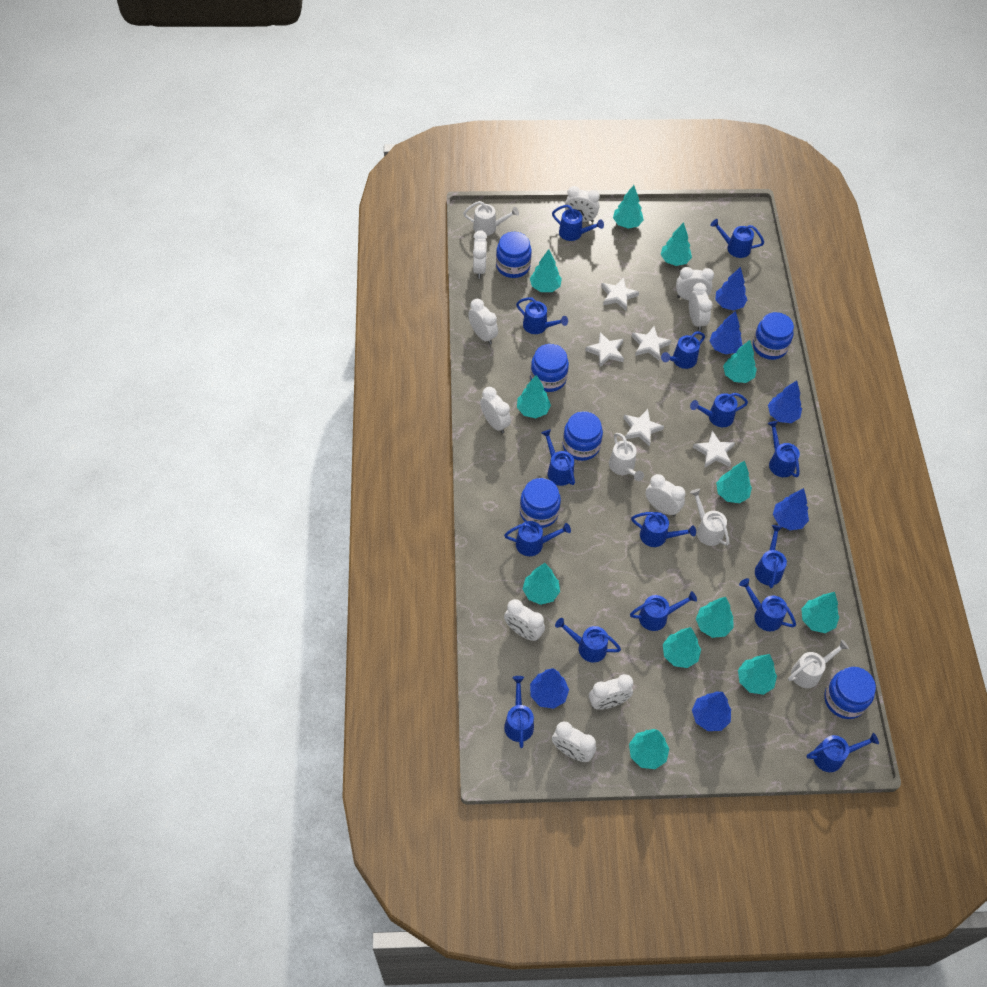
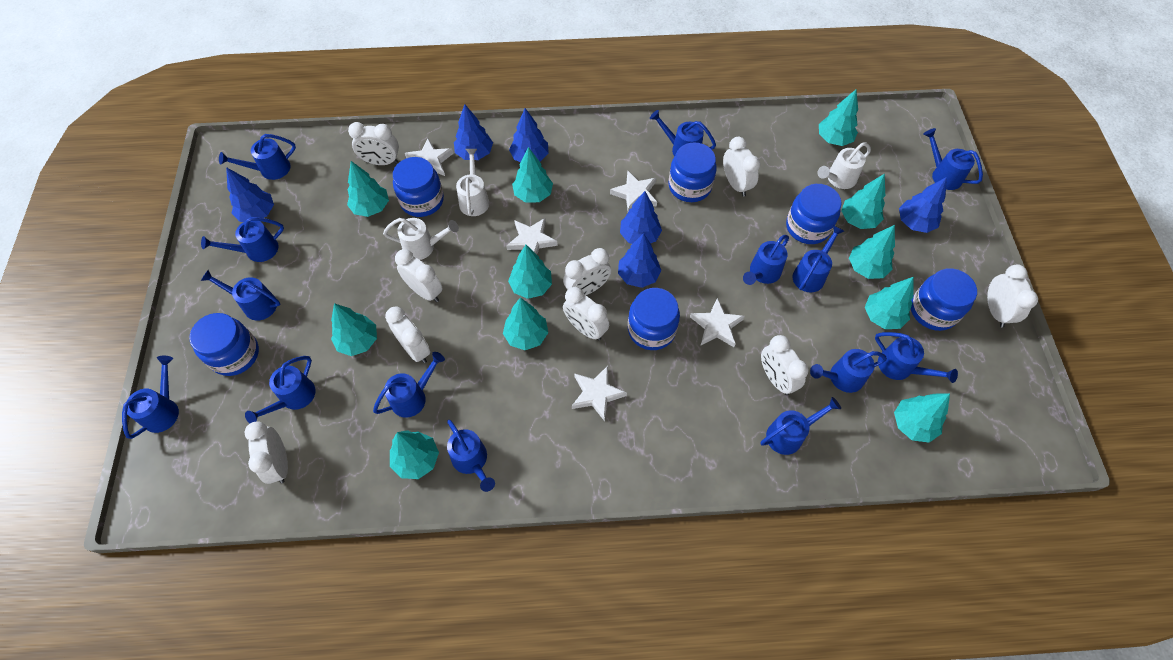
blue watering can: [504,521,571,556] [504,676,534,748] [516,297,568,334] [541,429,575,486] [552,205,604,241] [555,618,621,663] [630,591,697,631] [631,512,696,547] [661,331,705,369] [690,393,748,427] [710,219,764,258] [739,578,796,631] [755,525,787,588] [768,421,800,478] [807,733,879,772] = 15 -> [122,356,179,439] [201,217,284,262] [201,270,280,321] [219,134,296,180] [245,356,316,423] [373,352,445,418] [447,420,495,492] [650,110,716,157] [743,235,789,285] [761,397,841,455] [792,225,844,292] [810,349,887,393] [875,332,958,383] [923,128,983,190] = 14
turquoise tree: [517,375,551,418] [523,563,560,605] [530,249,562,292] [613,185,644,229] [629,729,669,769] [660,222,692,266] [663,627,701,668] [696,597,734,638] [716,461,752,503] [723,340,757,383] [738,654,777,695] [801,592,839,633] = 12 -> [331,303,377,356] [347,161,389,217] [390,430,439,479] [503,297,548,350] [508,245,552,299] [512,147,553,203] [819,89,858,146] [841,174,885,229] [849,225,895,279] [865,277,914,329] [894,393,950,443] = 11
white clock: [468,299,498,344] [473,230,487,279] [480,387,511,433] [504,599,545,641] [552,722,596,762] [565,186,600,222] [589,674,633,710] [645,474,685,516] [676,267,714,300] [689,283,712,331] = 10 -> [244,421,288,484] [348,122,399,165] [385,307,430,363] [395,249,443,302] [563,248,611,296] [563,287,609,340] [723,137,760,197] [761,335,809,395] [987,264,1038,328] = 9
white watering can: [463,201,519,236] [609,433,644,481] [690,489,729,546] [788,639,849,688] = 4 -> [383,218,459,260] [456,149,489,216] [817,143,871,189] = 3

